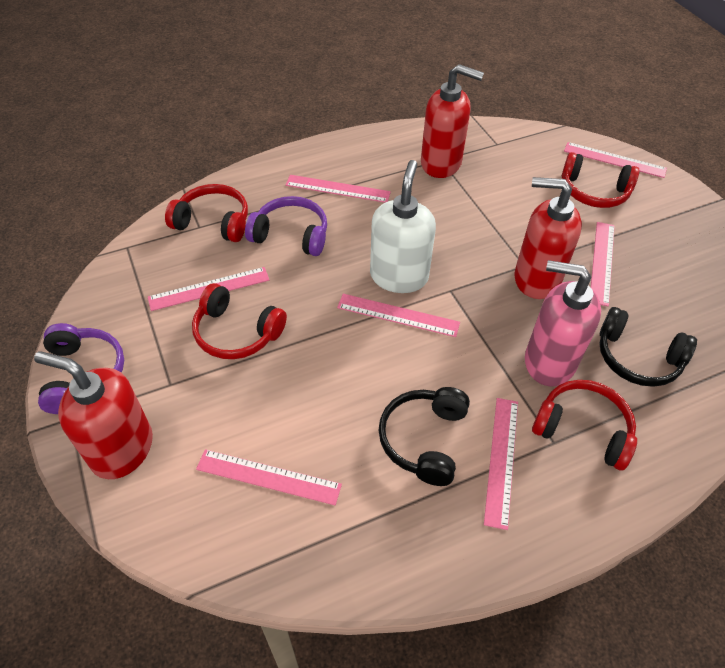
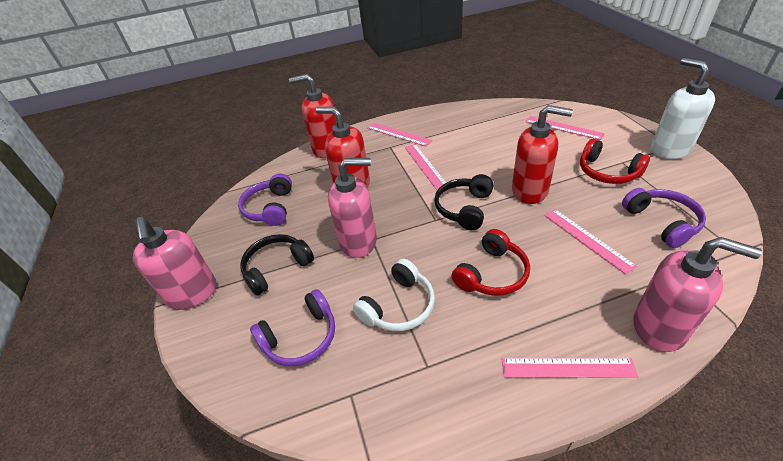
pink ruler: [148,267,269,311] [196,449,342,505] [285,175,391,203] [337,294,460,337] [484,398,518,530] [564,142,667,178] [591,222,615,307] = 7 -> [367,123,432,146] [405,144,446,190] [501,358,639,378] [525,116,605,140] [544,209,637,275] = 5
pink soap dispenser: [525,260,601,386] = 1 -> [132,217,216,310] [328,158,377,258] [633,237,762,352] = 3
purple headphones: [38,323,124,414] [245,196,327,256] = 2 -> [238,173,292,226] [250,289,335,366] [622,188,706,248] = 3
red headphones: [165,184,248,242] [192,283,287,359] [532,380,637,470] [562,152,639,208] = 4 -> [452,229,530,296] [580,139,650,184] = 2
white headphones: none = 0 -> [353,259,435,331] = 1

